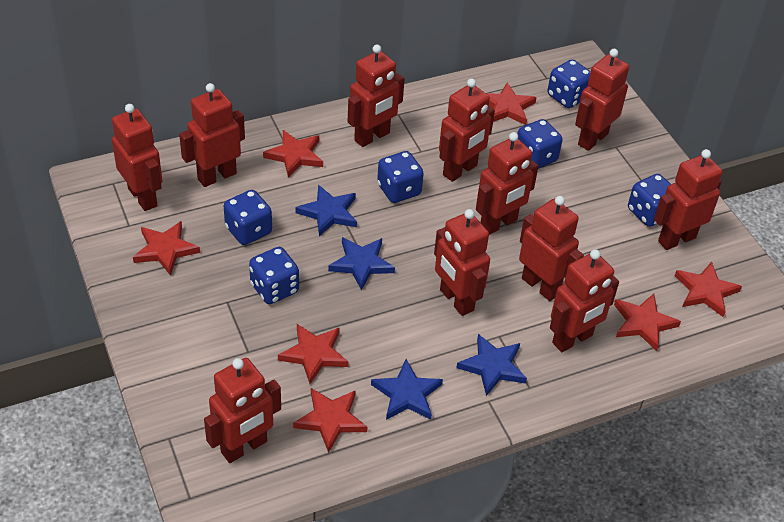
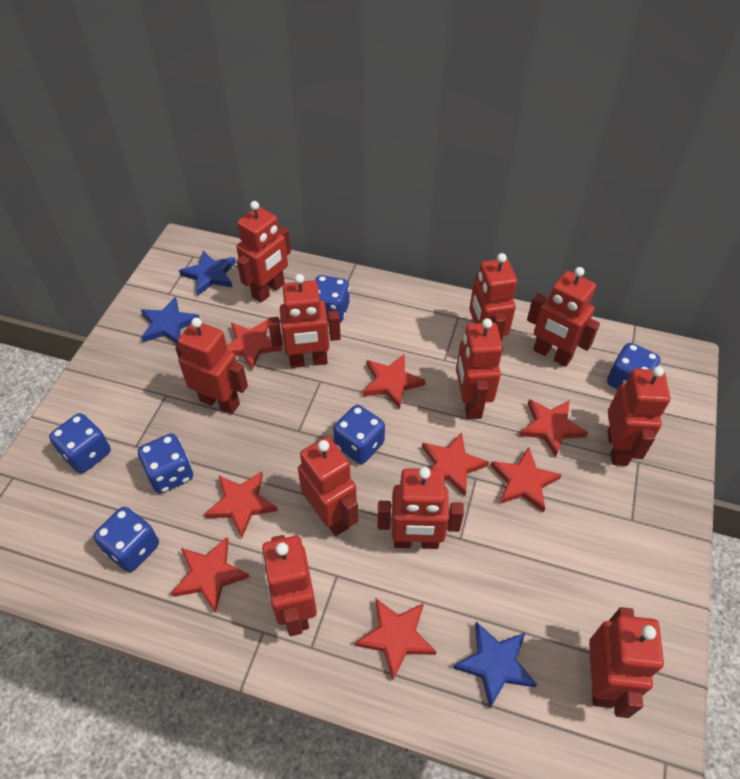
blue star: [295,185,357,236] [328,237,395,290] [371,359,443,420] [456,334,527,396] = 4 -> [141,297,200,344] [179,251,236,296] [453,622,537,708] = 3
red star: [133,221,200,276] [263,130,323,178] [278,324,348,384] [293,388,368,453] [486,82,537,125] [614,294,681,351] [675,261,742,317] = 7 -> [171,537,250,614] [204,471,278,538] [227,320,282,370] [355,598,436,680] [363,354,426,409] [422,432,489,496] [491,447,562,513] [519,399,588,457] = 8

